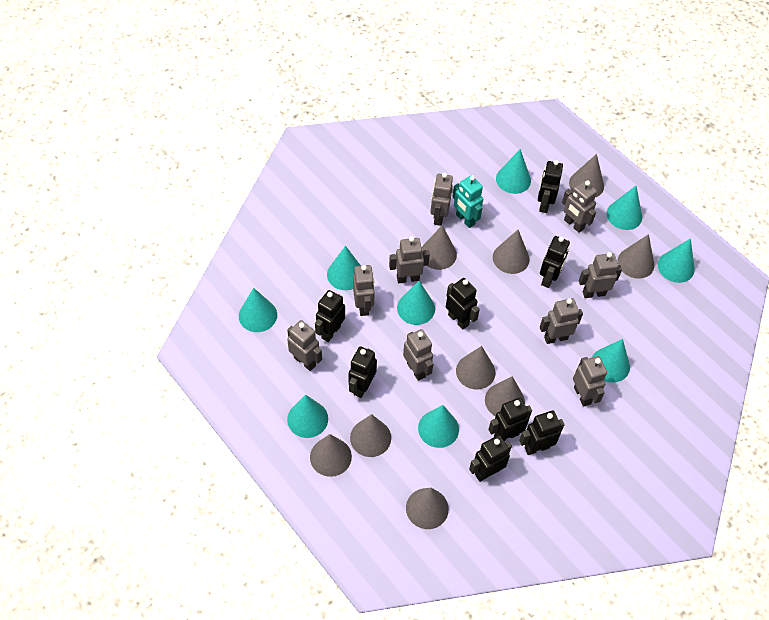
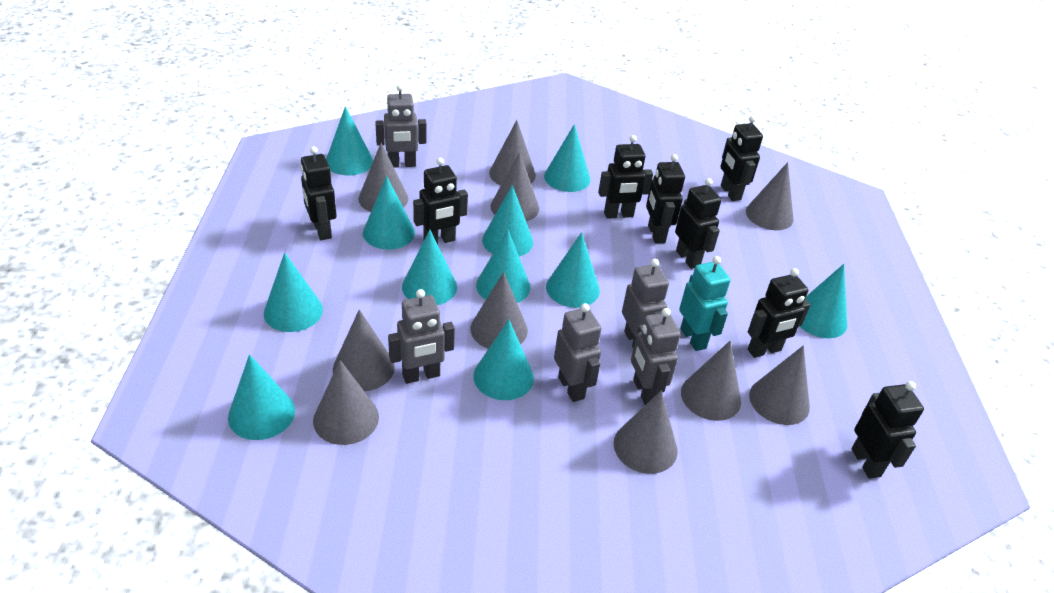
grey cone: [310,434,352,477] [350,414,391,457] [406,488,449,529] [422,225,457,270] [456,346,495,389] [485,376,525,417] [493,230,529,274] [569,154,604,197] [617,234,654,279] = 9 -> [313,360,379,445] [333,309,395,391] [359,143,408,212] [470,272,528,349] [489,120,536,185] [490,152,539,222] [614,390,677,474] [681,341,741,421] [746,162,793,230] [749,345,810,425] = 10
grey robot: [287,320,322,371] [353,265,375,316] [389,236,430,283] [403,329,433,381] [430,173,453,226] [540,298,583,344] [562,180,597,233] [573,356,607,407] [579,252,622,298] = 9 -> [375,84,427,168] [388,289,455,384] [554,303,601,402] [622,259,669,348] [631,308,681,405] = 5
turquoise cone: [239,288,277,332] [287,395,328,438] [327,246,361,290] [397,281,435,325] [418,405,459,448] [496,149,531,194] [592,339,630,383] [607,186,642,230] [658,238,695,283] = 9 -> [228,354,295,440] [264,252,323,332] [326,106,373,175] [363,176,415,249] [402,229,457,305] [473,319,534,400] [476,229,530,303] [482,185,533,257] [544,124,590,192] [546,232,600,308] [799,264,847,338] = 11

